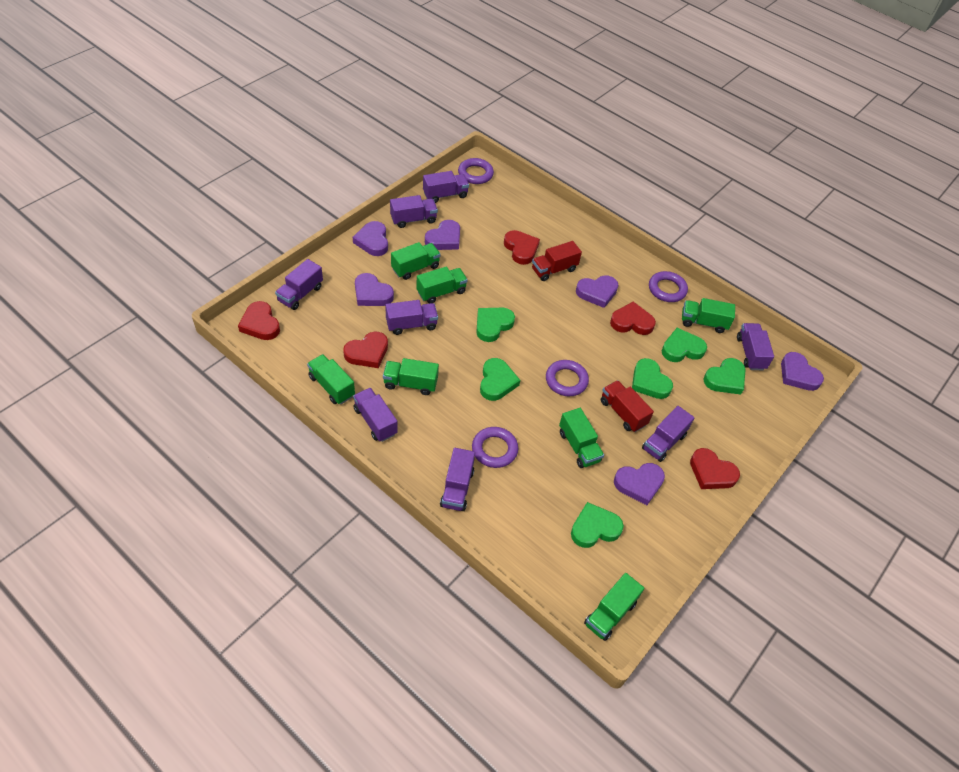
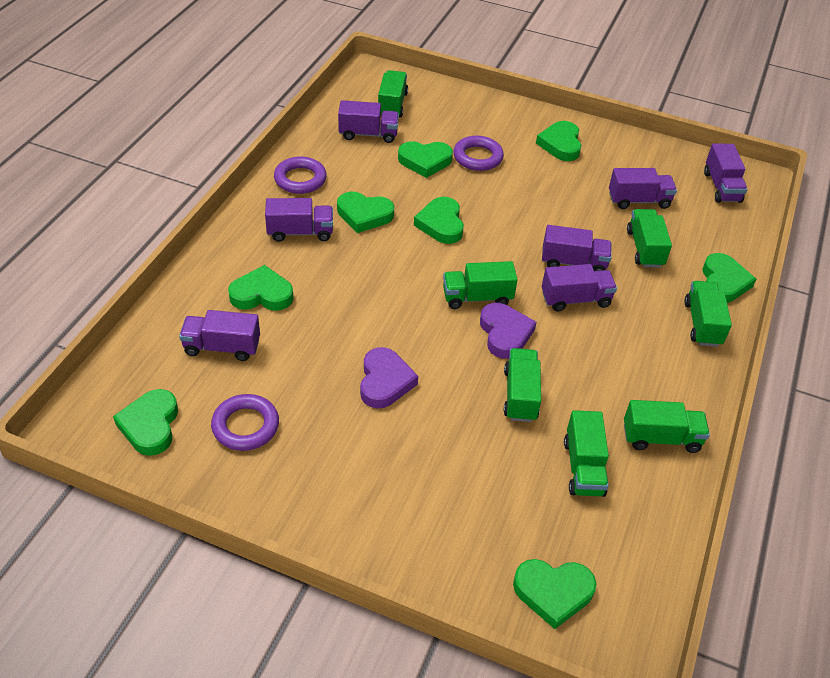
green heart: [476,308,515,342] [480,358,520,401] [571,502,624,548] [632,358,673,399] [662,328,707,362] [703,358,746,395] = 6 -> [113,389,178,456] [228,265,294,311] [337,192,394,233] [398,141,453,178] [414,197,464,244] [513,559,596,629] [536,121,582,161] [702,253,756,303] = 8
purple heart: [353,221,388,256] [355,273,394,306] [425,220,460,250] [576,276,618,308] [614,463,665,505] [781,352,824,391] = 6 -> [360,347,418,408] [480,303,537,359] = 2
purple ring: [458,158,494,184] [472,427,518,468] [546,360,589,396] [649,271,688,302] = 4 -> [211,394,279,451] [274,157,327,194] [453,136,504,171] = 3
purple truck: [275,259,323,310] [353,388,398,442] [385,300,438,335] [390,195,438,228] [423,171,469,203] [440,448,475,511] [642,406,694,462] [737,323,774,370] = 8 -> [179,310,260,361] [265,198,333,242] [338,100,399,143] [542,225,612,271] [542,264,617,312] [609,168,677,209] [704,144,747,203] = 7
red heart: [238,301,280,340] [343,331,388,368] [504,230,540,265] [610,302,656,335] [690,448,740,489] = 5 -> none = 0
red truck: [532,241,582,281] [601,380,654,432] = 2 -> none = 0

